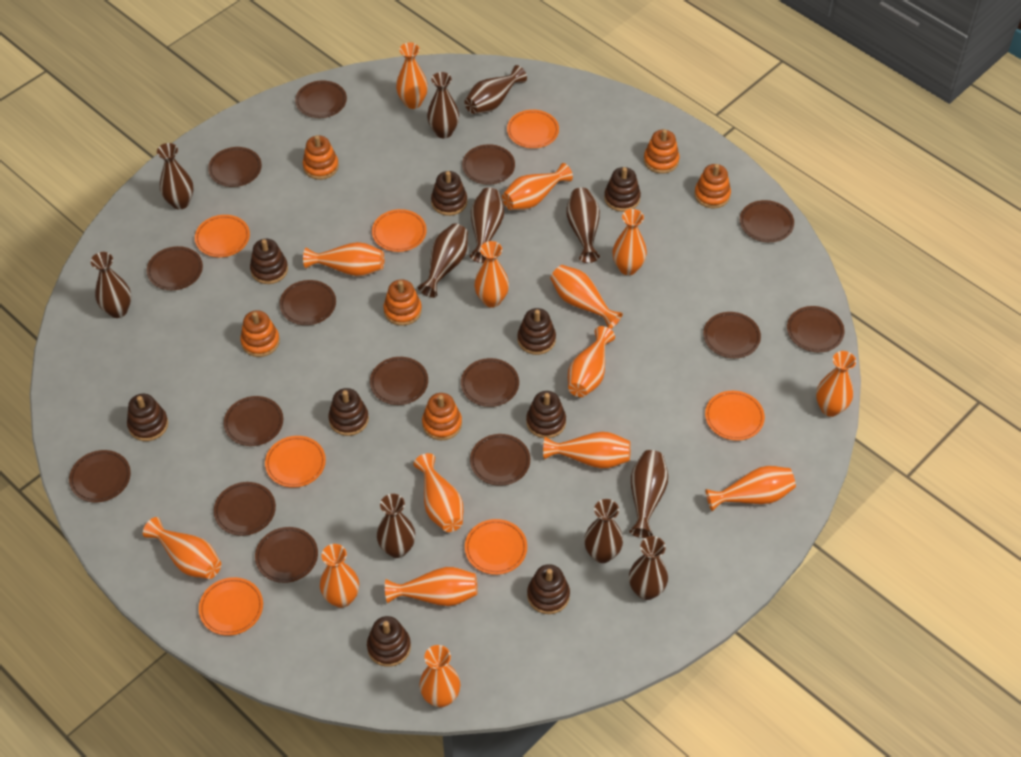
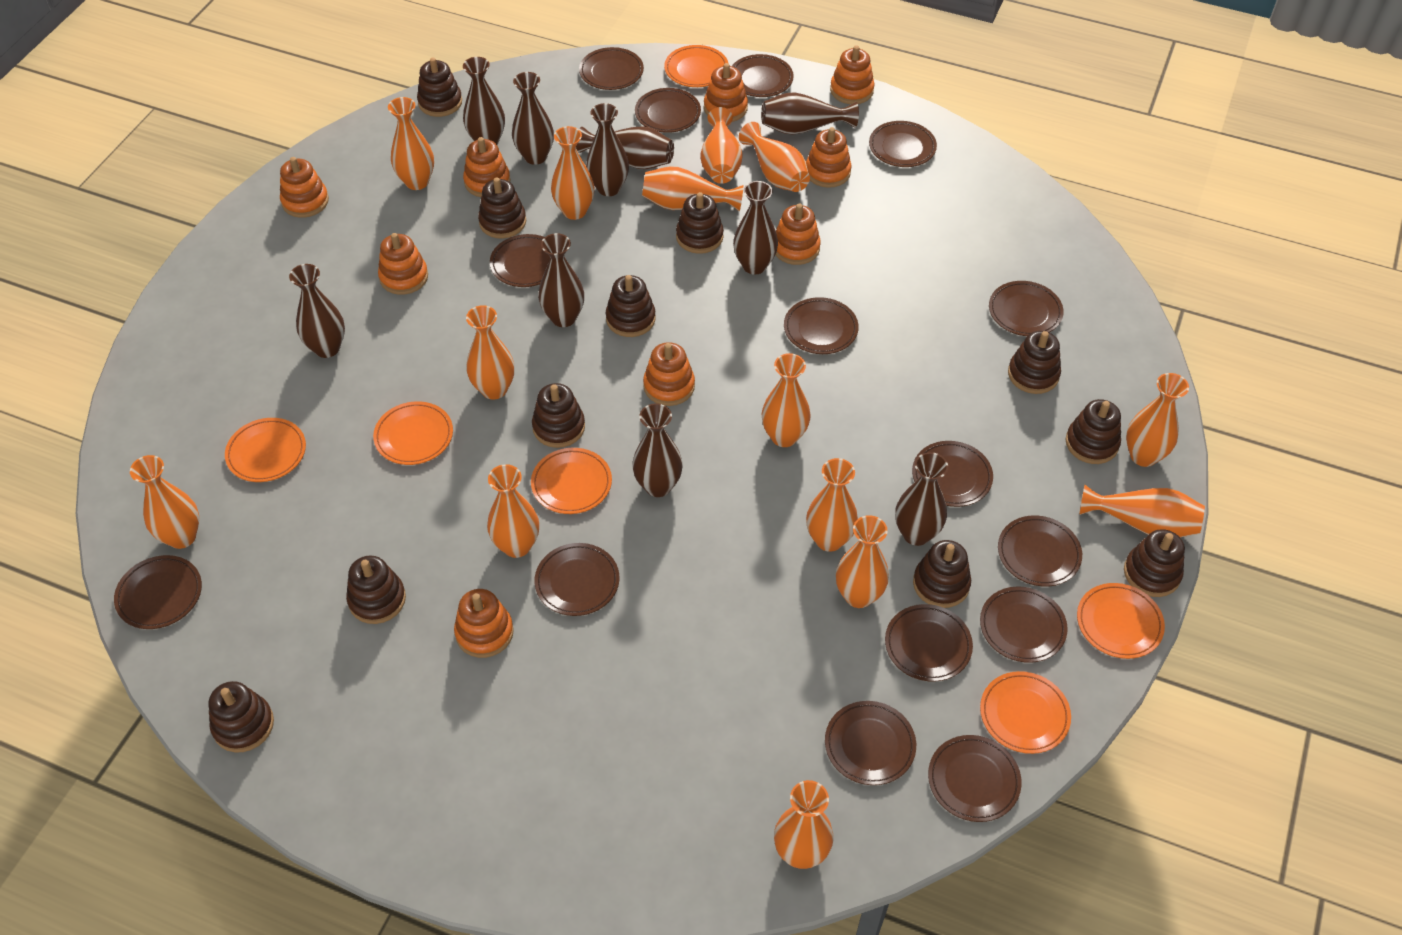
brown stacking toy: [127,394,168,441] [250,239,288,284] [328,388,369,436] [367,616,411,667] [431,171,467,216] [518,308,556,355] [526,391,566,438] [527,564,570,614] [604,167,641,212] = 9 -> [208,681,274,753] [346,556,406,624] [417,58,462,117] [478,177,526,239] [532,383,585,448] [606,275,656,337] [676,192,724,254] [913,540,971,608] [1008,331,1061,394] [1066,399,1121,464] [1124,529,1185,597] = 11
brown vase: [91,252,131,318] [157,143,194,210] [377,494,415,558] [418,223,468,298] [427,72,459,138] [465,65,527,114] [470,188,504,263] [566,188,600,263] [584,499,623,563] [629,450,668,538] [629,536,668,600] = 11 -> [289,264,345,358] [463,57,505,145] [512,72,554,165] [538,233,584,327] [576,126,674,169] [586,103,629,196] [632,403,683,497] [733,181,778,275] [761,92,859,135] [895,452,948,546] = 10
orange plate: [195,215,250,257] [199,577,263,636] [265,436,326,488] [372,209,427,252] [465,519,527,575] [507,110,559,148] [705,391,765,441] = 7 -> [225,418,306,482] [373,401,453,465] [531,448,612,514] [664,45,729,87] [980,671,1071,754] [1077,583,1165,659] = 6
orange stacking toy: [240,310,280,357] [303,135,339,180] [384,279,422,326] [422,393,462,440] [644,129,680,174] [694,164,731,208] = 6 -> [280,157,329,218] [378,233,428,295] [454,589,514,658] [463,137,510,197] [643,342,695,406] [704,63,748,122] [776,204,821,265] [806,127,851,188] [830,45,875,104] = 9
orange vase: [143,517,221,579] [303,242,384,276] [320,544,359,608] [385,567,478,606] [396,42,428,109] [414,453,463,532] [419,645,460,707] [474,241,509,307] [502,163,573,210] [543,432,631,469] [550,265,623,329] [568,326,615,397] [613,209,647,275] [706,466,796,511] [816,351,856,417] = 15 -> [130,455,199,549] [388,97,434,190] [466,305,514,400] [487,464,539,558] [551,126,594,220] [642,166,743,212] [700,107,742,184] [739,122,810,192] [762,353,811,447] [774,780,833,869] [806,458,858,552] [836,515,889,608] [1079,485,1205,537] [1126,373,1189,467] = 14

